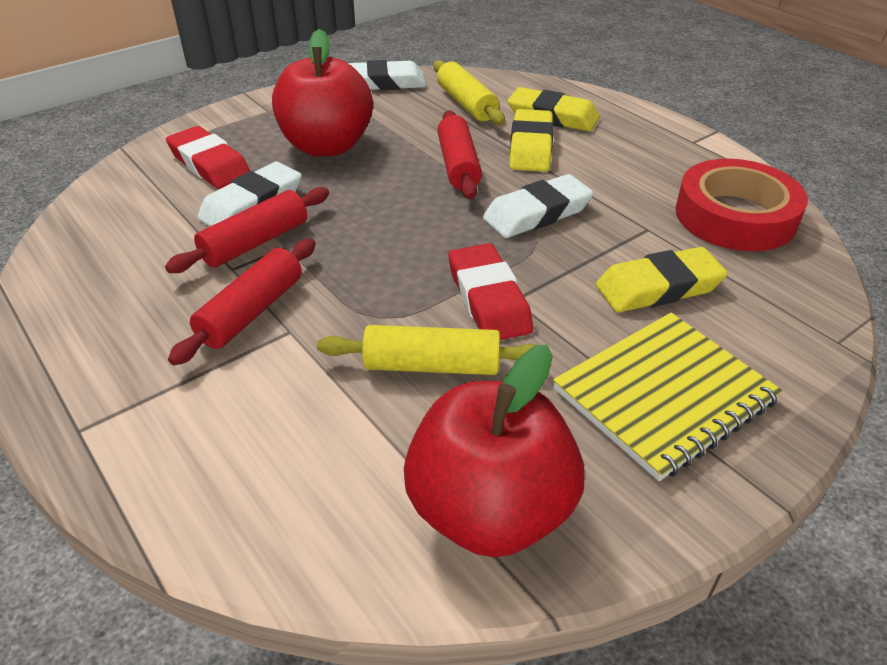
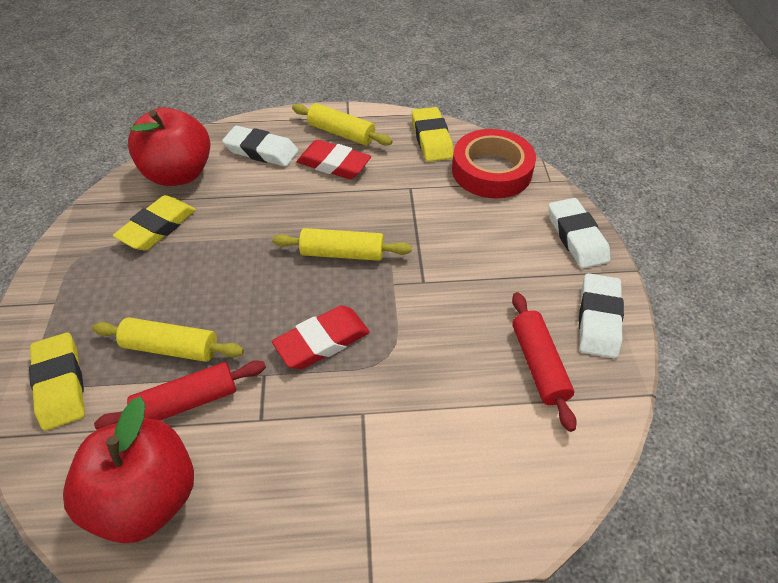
red rolling pin: [165,187,329,273] [168,238,316,366] [437,110,482,199] = 3 -> [94,361,266,430] [512,292,577,432] = 2
yellow notebook: [553,313,782,481] = 1 -> none = 0
yellow rolling pin: [317,325,538,375] [433,60,505,125] = 2 -> [92,318,244,362] [272,228,412,261] [292,103,393,146] = 3

